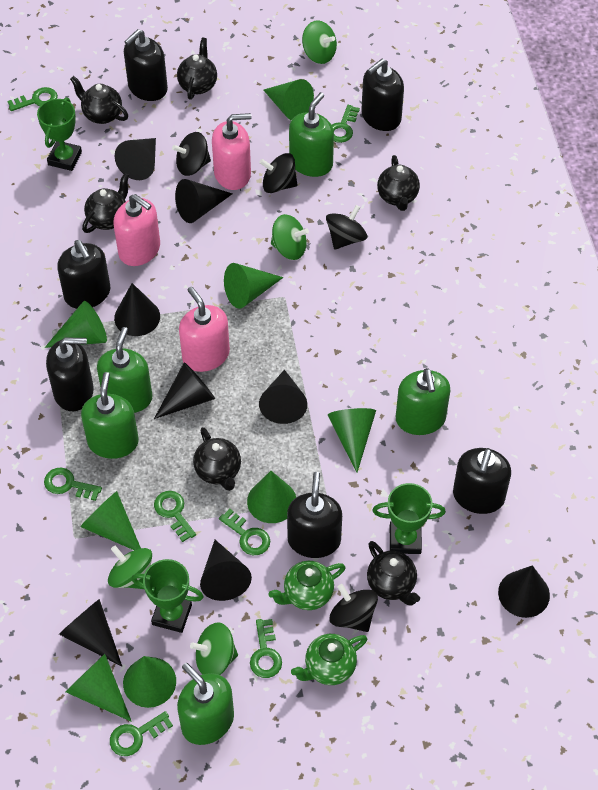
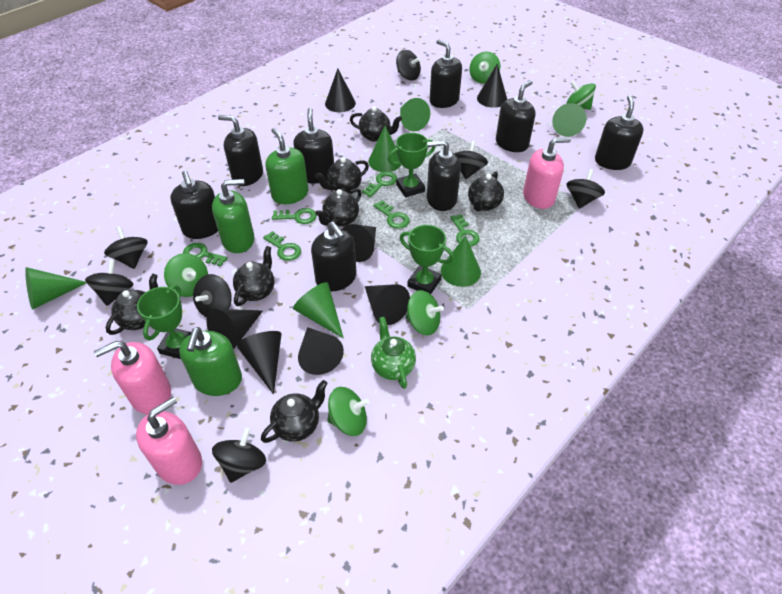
black cone: [59,599,122,666] [114,283,160,336] [115,138,156,180] [154,362,215,419] [175,179,233,223] [200,540,252,601] [259,370,307,424] [498,565,550,618] = 8 -> [206,309,263,350] [236,331,282,394] [298,327,344,375] [325,69,356,112] [342,224,376,262] [365,284,410,325] [477,64,507,108] = 7
black soap dispenser: [46,337,94,411] [57,240,110,309] [124,29,168,101] [287,472,342,558] [361,59,404,131] [453,448,511,514] = 6 -> [170,171,218,239] [218,115,263,186] [293,108,334,183] [311,222,357,292] [427,140,461,211] [430,39,462,108] [496,80,536,152] [595,95,644,170] = 8
black spinning top: [172,132,211,176] [259,153,298,193] [326,205,367,250] [330,584,378,632] = 4 -> [85,260,133,306] [104,226,147,269] [193,274,232,318] [212,428,266,483] [396,50,421,80] [454,141,488,179] [567,169,605,209] = 7
black teapot: [70,76,128,124] [82,173,129,233] [177,38,217,100] [193,427,241,491] [367,541,420,606] [377,155,420,211] = 6 -> [106,274,158,335] [233,246,274,306] [261,380,328,443] [315,157,369,193] [315,188,362,227] [350,106,402,142] [468,171,504,212] = 7
green cone: [45,301,107,348] [66,654,132,722] [81,491,141,550] [123,656,176,708] [224,263,284,309] [247,471,296,523] [264,79,314,120] [328,408,376,472] = 8 -> [25,267,86,310] [293,282,343,338] [368,126,401,172] [400,98,430,131] [441,235,481,287] [552,103,586,137] = 6
green key: [8,87,58,111] [44,468,102,501] [110,711,173,756] [154,491,196,542] [219,509,270,555] [250,619,282,678] [332,105,360,143] = 7 -> [183,243,228,267] [263,231,301,261] [272,208,317,224] [362,171,397,197] [374,200,410,229] [450,214,480,246] = 6
green soap dispenser: [81,372,139,459] [97,327,153,413] [177,663,234,745] [289,92,334,177] [396,368,450,435] = 5 -> [179,327,242,396] [212,179,254,253] [266,128,308,204] = 3
green spinning top: [108,545,152,589] [190,622,238,675] [271,214,309,260] [302,20,337,64] = 4 -> [164,253,208,297] [327,387,369,436] [406,290,444,335] [469,51,500,84] [566,81,596,110] = 5
green teapot: [269,561,346,610] [291,634,367,685] = 2 -> [371,317,416,389] = 1

